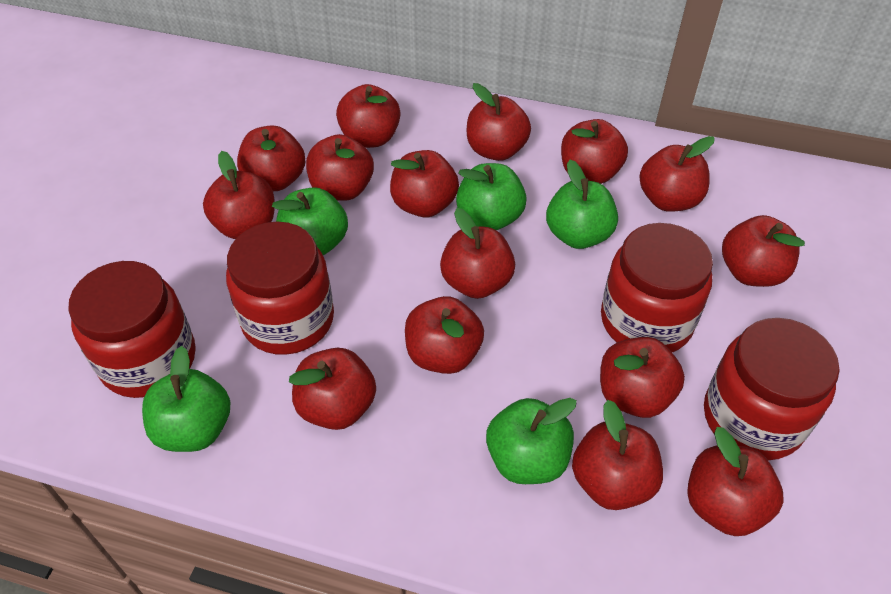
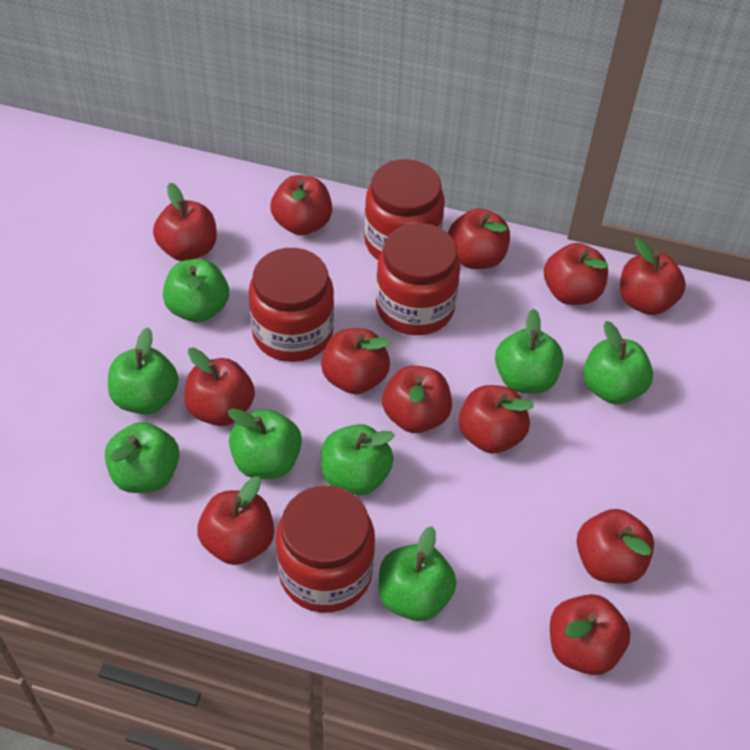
green apple: [142,346,230,452] [272,187,348,255] [456,163,527,230] [486,398,577,484] [546,160,618,249] = 5 -> [105,422,180,493] [108,328,179,414] [163,259,229,322] [228,408,302,479] [321,424,395,495] [379,526,456,621] [495,308,564,394] [583,321,653,404] = 8
red apple: [203,151,275,239] [237,125,305,191] [289,348,376,430] [306,134,374,201] [336,84,400,148] [390,150,459,217] [405,296,484,374] [440,208,515,299] [467,83,531,161] [561,119,628,184] [572,400,663,510] [600,337,685,418] [639,136,714,212] [687,427,784,536] [722,215,805,287] = 15 -> [153,183,217,261] [184,348,255,426] [197,476,274,565] [271,175,332,235] [321,328,390,394] [382,366,452,433] [448,208,510,269] [458,385,534,454] [544,243,608,305] [550,594,631,675] [577,509,654,584] [620,238,686,315] = 12

